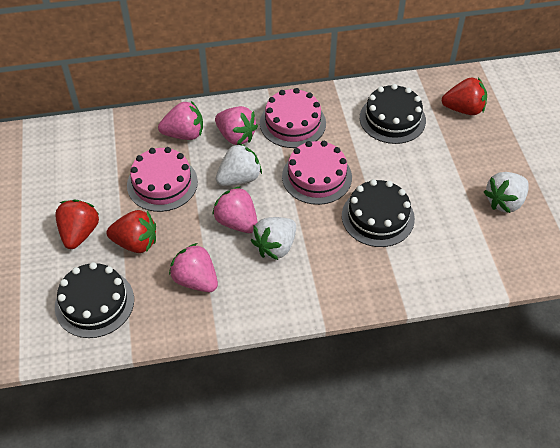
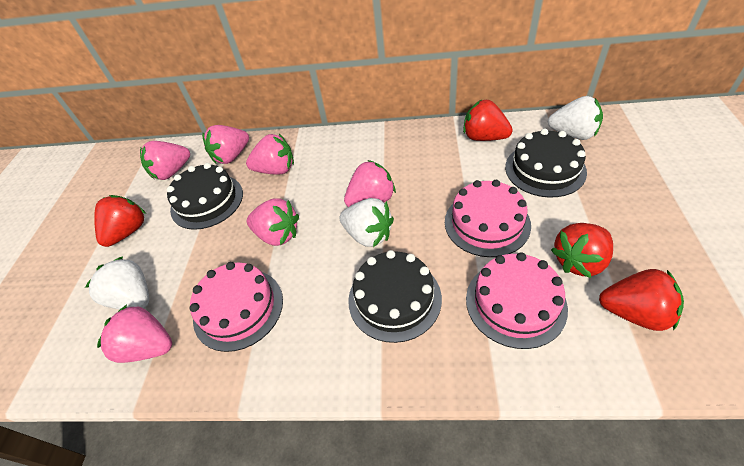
pink strawberry: [158,101,203,140] [169,243,218,292] [212,186,258,233] [215,106,258,145] = 4 -> [97,305,172,363] [140,141,190,180] [202,125,249,164] [246,134,294,175] [247,198,299,246] [344,160,396,207] = 6
red strawberry: [55,200,99,249] [107,210,156,253] [442,77,487,115] = 3 -> [94,195,146,247] [463,100,513,141] [551,223,613,278] [599,269,684,331] = 4

